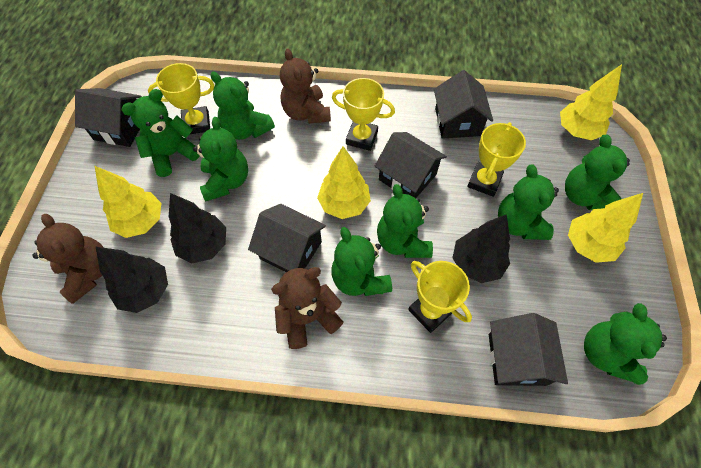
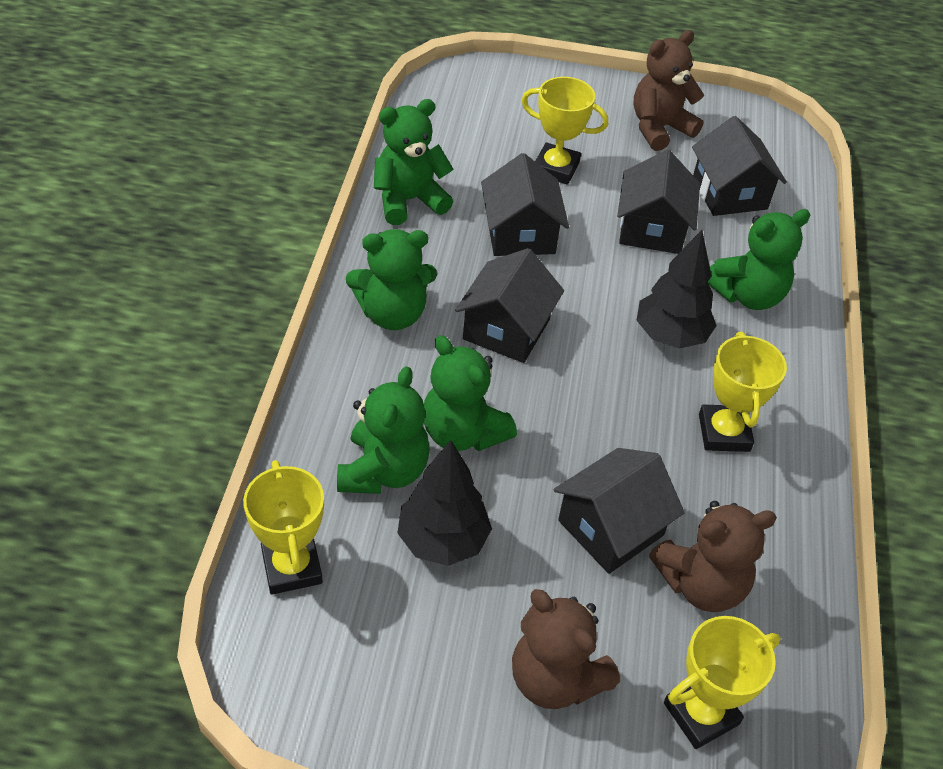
black tree: [96,247,168,313] [169,193,226,263] [452,214,510,283] = 3 -> [398,440,492,566] [637,230,717,349] = 2
green teddy bear: [122,89,200,177] [193,117,248,201] [210,72,275,140] [331,227,392,296] [377,184,433,258] [498,165,559,240] [565,134,630,210] [584,303,667,385] = 8 -> [337,366,430,494] [346,229,437,330] [374,99,454,225] [424,335,517,451] [708,209,810,310] = 5
yellow tree: [95,166,161,238] [317,146,371,219] [560,64,622,140] [568,193,643,263] = 4 -> none = 0

